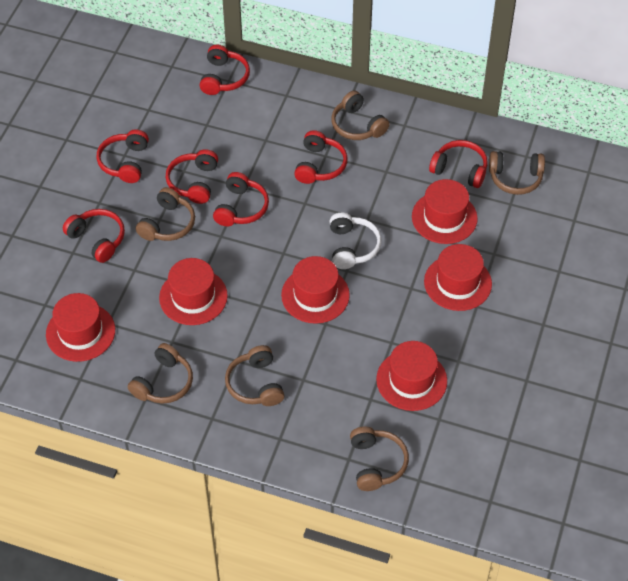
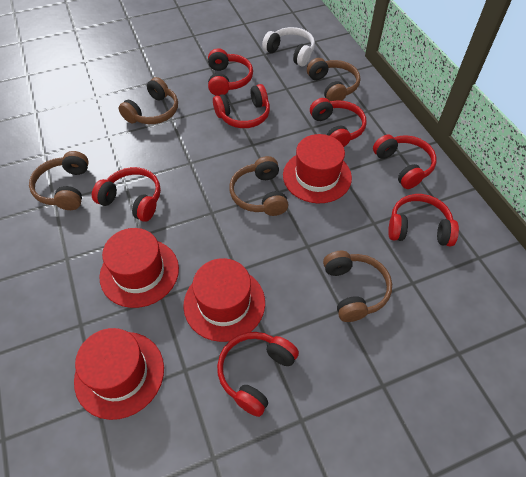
brown headphones: [128,343,193,403] [136,187,195,241] [225,345,285,406] [331,91,390,140] [350,427,409,491] [489,151,545,195] = 6 -> [29,151,89,210] [119,77,178,124] [229,156,288,216] [307,58,360,101] [323,251,392,322] = 5
red hat: [46,293,115,362] [159,258,228,325] [281,256,350,324] [376,341,447,411] [412,179,478,244] [424,244,492,311] = 6 -> [74,328,164,420] [99,228,179,308] [183,258,265,342] [283,134,352,203] = 4

